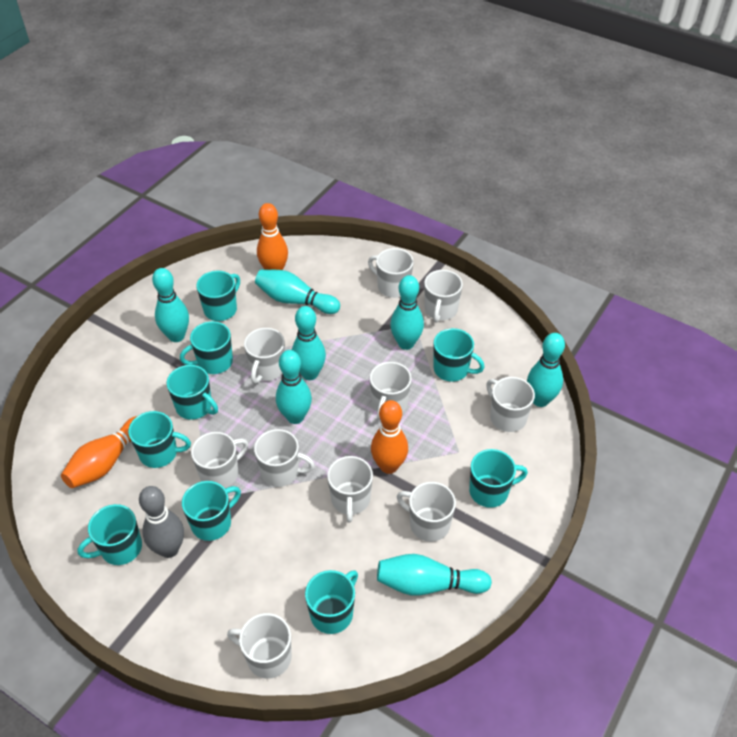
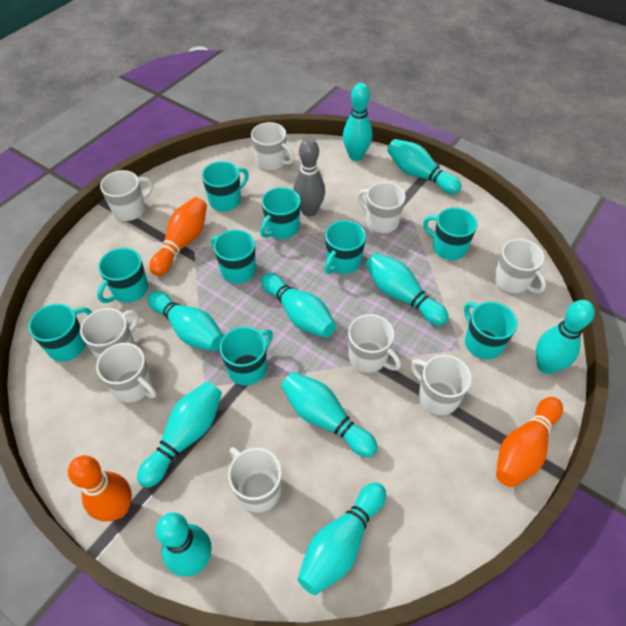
turquoise bowling pin: [152,268,189,342] [255,269,340,314] [276,350,312,424] [292,306,326,380] [377,554,492,596] [390,275,424,350] [527,333,565,407] = 7 -> [137,382,222,488] [147,291,223,351] [156,512,212,577] [261,273,336,338] [281,372,378,457] [298,482,386,595] [343,83,372,161] [366,253,449,326] [387,139,462,194] [536,300,595,374] = 10
white mug: [191,432,249,488] [227,613,292,679] [244,328,285,384] [254,429,315,487] [327,456,373,523] [368,248,414,298] [370,362,412,420] [397,482,456,542] [424,270,463,323] [486,377,535,432] = 10 -> [80,308,139,359] [96,343,157,403] [100,170,153,221] [228,447,282,512] [251,122,294,170] [348,314,401,373] [357,182,406,233] [410,355,472,415] [494,239,546,293] = 9

